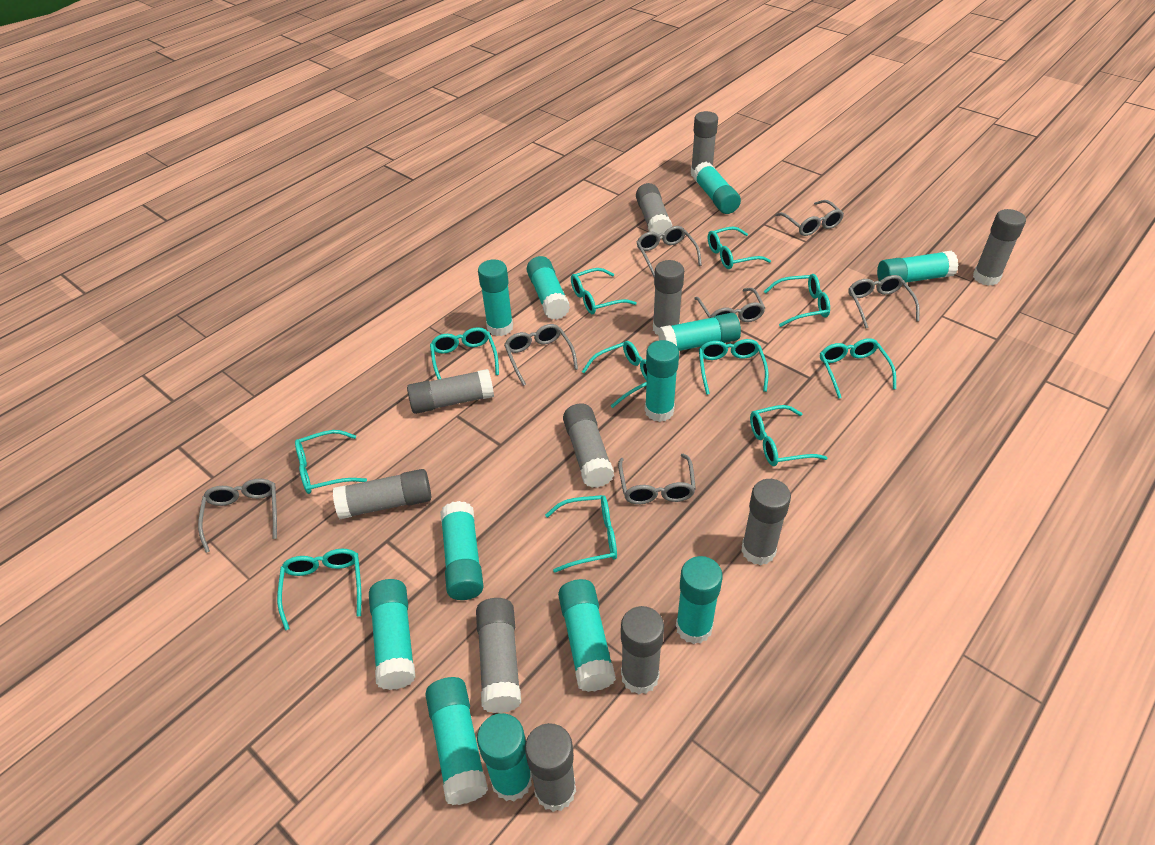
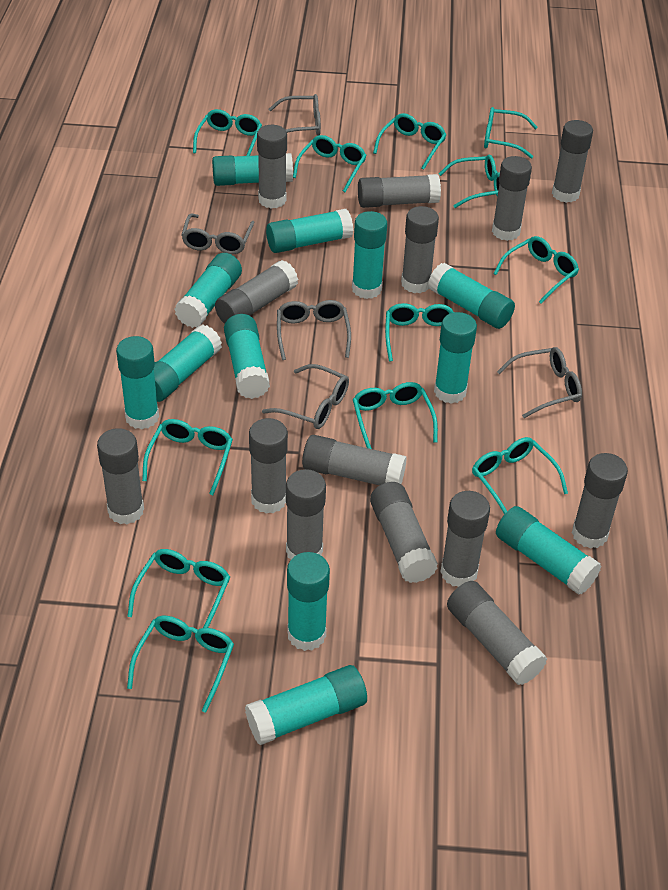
grey glasses: [198,479,277,553] [504,324,578,386] [618,454,696,504] [636,226,702,277] [694,288,765,322] [775,200,844,236] [848,275,919,329] = 7 -> [182,214,255,254] [262,364,349,429] [268,94,321,136] [277,300,351,360] [497,347,582,418] = 5
grey glue stick: [333,469,431,520] [407,369,494,414] [476,598,521,713] [525,723,576,812] [563,403,614,488] [621,606,664,694] [636,183,673,239] [653,260,684,335] [691,111,718,178] [741,479,791,565] [973,209,1026,286] = 11 -> [97,428,144,524] [215,260,298,324] [249,418,288,514] [257,125,287,209] [286,469,326,559] [302,435,407,485] [358,174,441,208] [370,482,438,583] [401,206,439,293] [440,491,490,587] [447,581,547,685] [492,156,532,241] [552,120,593,203] [572,453,628,549] = 14
turquoise glasses: [277,549,361,630] [295,430,367,494] [430,327,499,380] [545,495,617,573] [571,268,637,314] [582,341,647,408] [699,339,769,395] [708,227,771,269] [750,405,827,466] [763,274,830,327] [820,338,896,399] = 11 -> [127,549,230,628] [127,616,234,713] [142,419,233,495] [193,109,262,156] [293,135,367,192] [353,382,438,449] [373,113,446,170] [385,303,454,362] [438,155,500,208] [472,437,568,514] [484,107,538,159] [493,236,579,304] = 12

